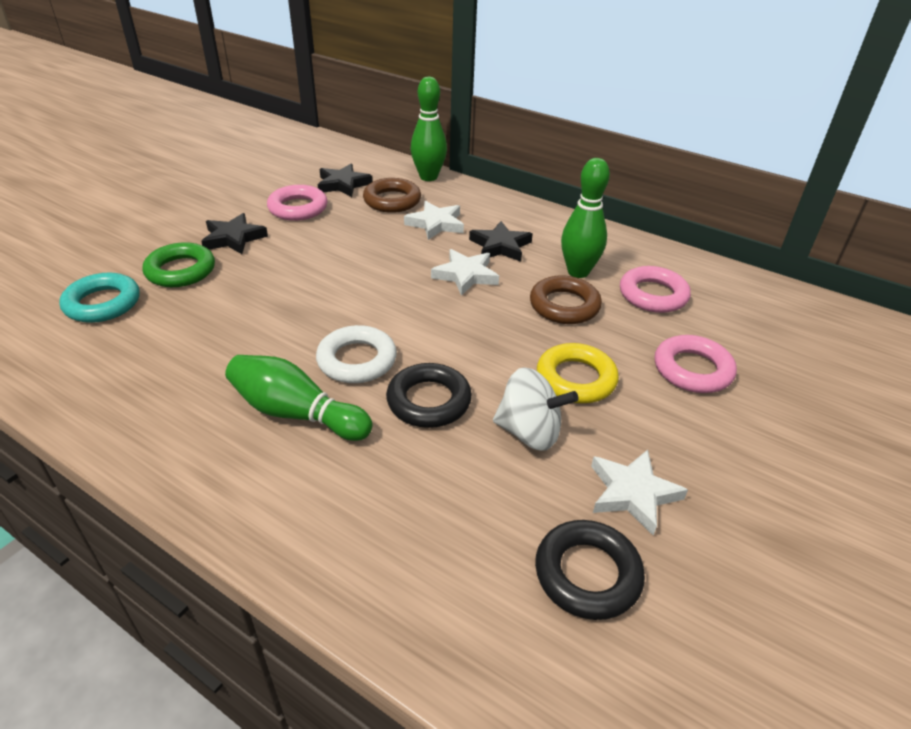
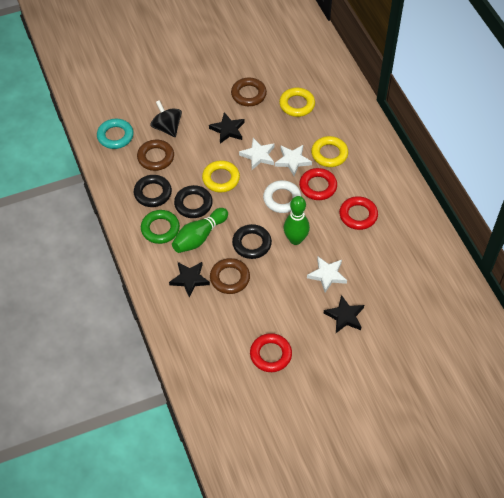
black ring: [386,363,472,428] [535,520,645,620] = 2 -> [134,175,172,207] [174,185,213,218] [232,224,272,259] = 3
black spinning top: none = 0 -> [151,100,182,137] = 1
brown ring: [363,178,421,213] [530,275,602,324] = 2 -> [137,140,174,171] [210,258,250,294] [231,77,267,106] = 3
green bowling pin: [225,355,373,441] [411,77,447,181] [561,158,610,278] = 3 -> [172,208,228,253] [284,196,310,245] = 2
pink ring: [267,185,328,221] [620,266,691,313] [655,335,737,393] = 3 -> none = 0
red ring: none = 0 -> [250,333,292,372] [299,168,337,200] [339,196,378,230] = 3
white spinning top: [493,367,578,451] = 1 -> none = 0
yellow ring: [537,343,619,403] = 1 -> [202,160,240,192] [279,88,315,117] [311,136,349,167] = 3

